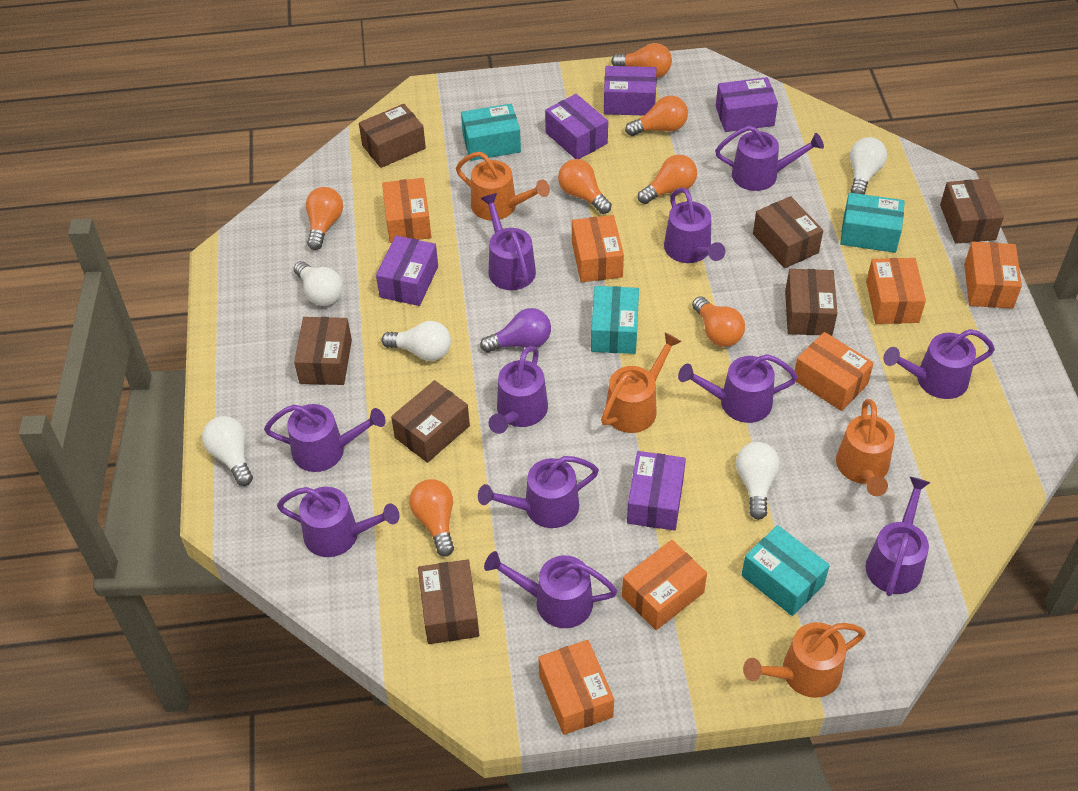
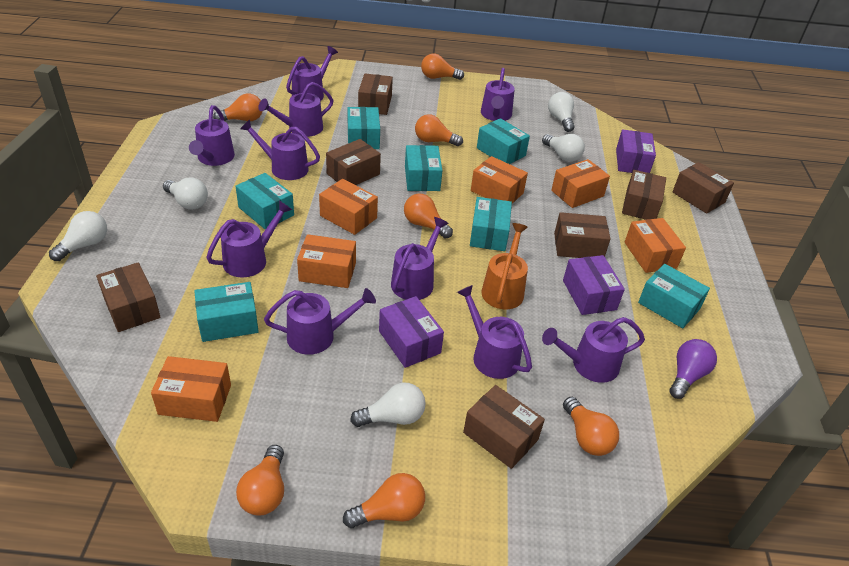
orange box: [382,178,431,243] [538,640,614,735] [572,215,624,282] [622,540,707,630] [795,332,874,411] [866,258,926,324] [964,242,1022,309] = 7 -> [151,356,231,422] [297,234,356,288] [319,179,378,235] [471,156,528,203] [551,159,610,208] [625,218,686,273] = 6
orange watering can: [456,152,550,220] [601,332,681,433] [743,622,866,698] [836,399,895,496] = 4 -> [481,223,528,309] = 1
purple box: [376,236,438,306] [545,94,608,159] [604,66,657,115] [627,451,686,531] [716,77,778,132] = 5 -> [379,296,444,368] [563,255,625,315] [616,129,656,173] = 3
purple watering can: [264,404,386,472] [277,487,400,557] [478,456,599,528] [480,193,536,290] [484,551,617,628] [489,346,548,434] [664,188,725,263] [678,354,798,423] [715,126,824,191] [865,477,931,596] [883,329,995,399] = 11 -> [189,105,235,166] [206,200,292,278] [240,119,320,180] [258,82,334,137] [264,288,376,355] [286,46,338,101] [391,217,449,300] [457,285,532,379] [481,68,515,121] [542,317,645,383] = 10
turquoise box: [461,104,521,161] [591,286,639,354] [742,525,830,616] [840,193,905,253] = 4 -> [194,282,259,342] [236,173,294,230] [348,107,380,149] [405,145,442,191] [470,197,512,251] [477,118,530,164] [638,264,710,328] = 7

